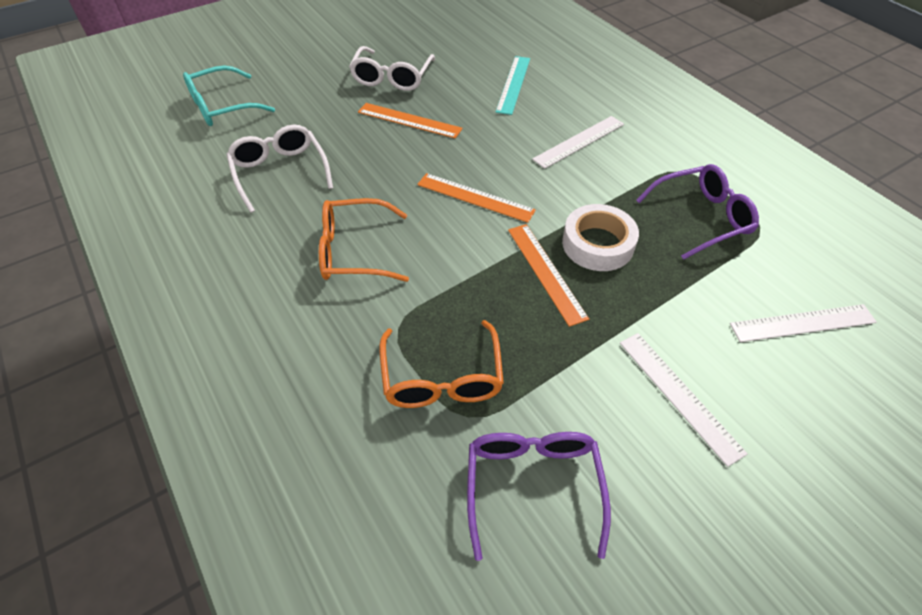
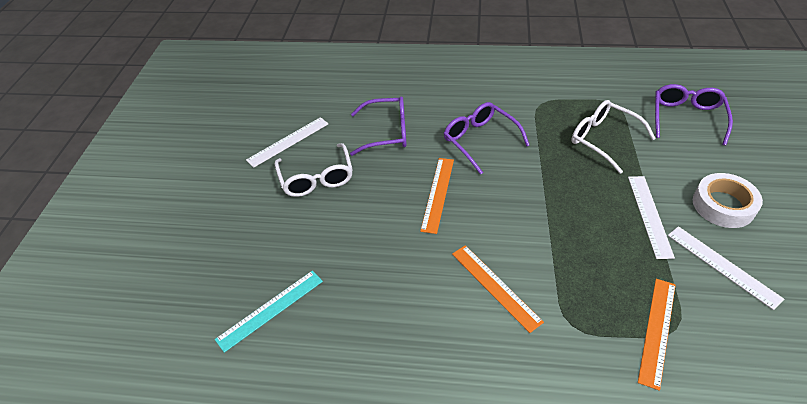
orange glasses: [319,198,409,282] [379,320,504,408] = 2 -> none = 0
purple glasses: [467,432,611,561] [636,164,759,260] = 2 -> [350,96,407,156] [444,102,530,175] [655,84,733,146] = 3
turquoise glasses: [183,66,275,126] = 1 -> none = 0

